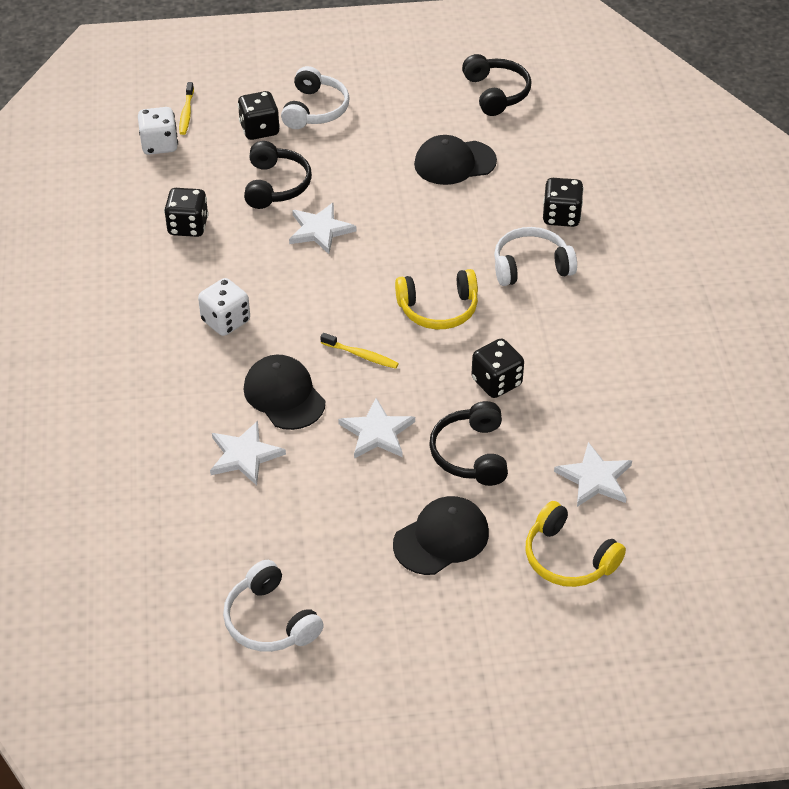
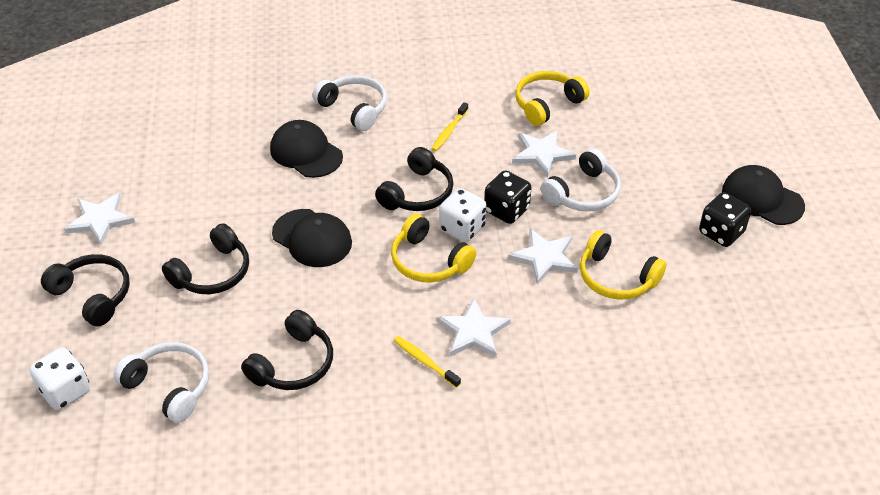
black dice: [164,188,209,237] [238,91,280,140] [471,339,524,398] [543,178,584,227] = 4 -> [485,171,531,224] [699,192,751,247] = 2
black headphones: [244,141,312,209] [429,401,508,486] [462,54,531,116] = 3 -> [41,254,130,326] [162,223,249,294] [241,310,333,390] [375,147,453,211] = 4
yellow headphones: [395,269,478,329] [526,501,626,587] = 2 -> [391,214,476,282] [515,71,590,126] [580,230,666,300] = 3

